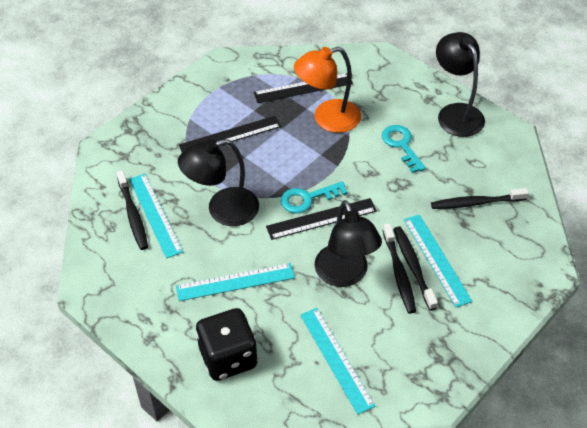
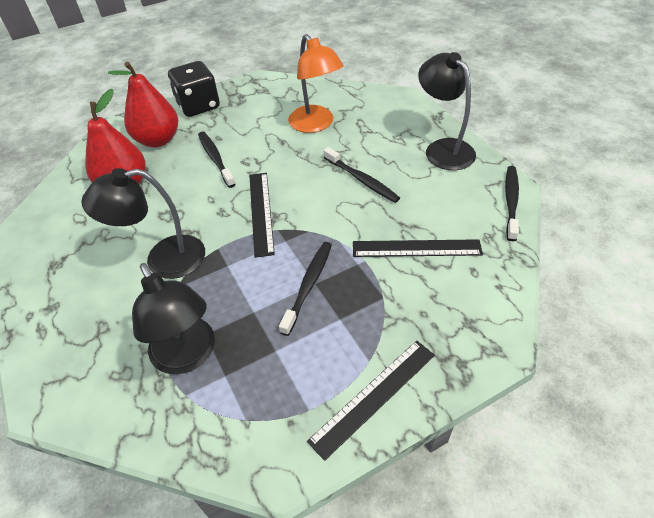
red pear: none = 0 -> [85,89,146,184] [108,62,178,147] = 2
turquoise key: [281,181,348,213] [382,125,426,173] = 2 -> none = 0
turquoise ruler: [129,174,183,259] [176,263,295,301] [300,308,375,415] [404,214,473,308] = 4 -> none = 0

